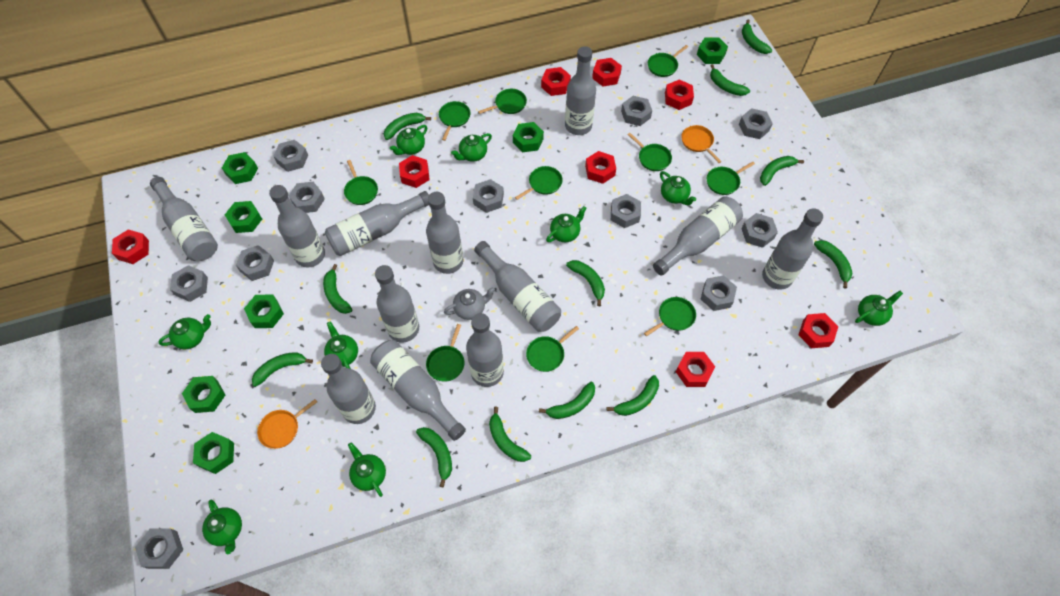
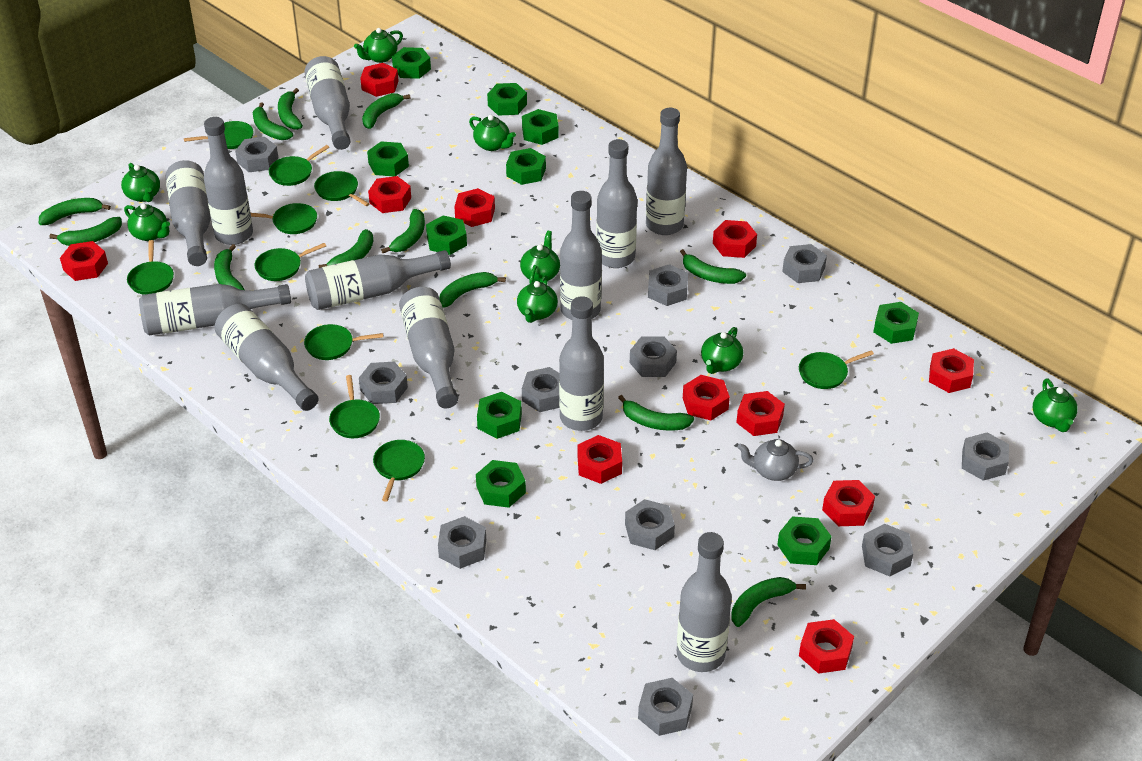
green nut: [182,376,225,413] [193,432,234,474] [222,152,258,184] [225,201,262,233] [244,295,284,328] [513,122,544,152] [697,37,728,64] = 7 -> [367,141,409,176] [392,47,431,79] [426,215,467,255] [476,460,526,508] [477,392,522,439] [487,83,527,116] [506,148,546,185] [522,109,559,145] [777,516,832,565] [873,302,919,344] = 10
green teapot: [158,314,211,350] [202,500,242,554] [324,321,358,369] [348,442,386,497] [390,125,427,155] [451,133,492,162] [546,206,587,242] [660,171,696,205] [855,291,903,326] = 9 -> [121,163,160,202] [124,203,170,241] [354,28,403,63] [469,115,516,151] [517,275,558,323] [520,231,560,283] [701,327,743,374] [1033,379,1078,432] = 8
orange pan: [257,399,317,449] [681,125,722,163] = 2 -> none = 0
red nut: [112,229,149,264] [399,155,430,188] [541,67,571,96] [585,151,616,184] [592,58,622,87] [665,79,694,110] [676,352,715,387] [799,313,838,348] = 8 -> [60,241,108,281] [360,63,399,97] [368,176,411,213] [454,188,495,227] [578,435,622,484] [683,375,730,420] [713,220,757,258] [736,391,785,436] [799,619,854,674] [822,480,875,526] [929,348,974,393] = 11

